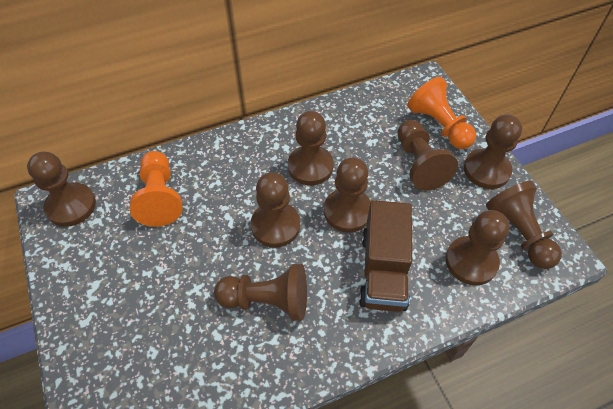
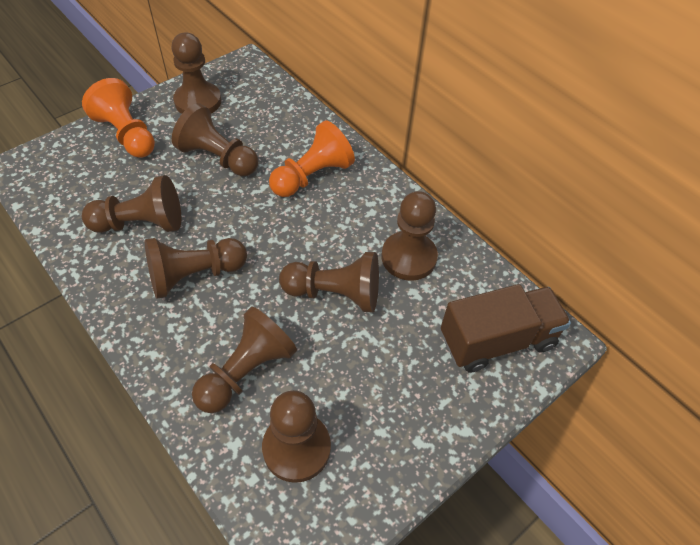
brown pawn: [27,152,96,227] [214,264,307,321] [251,172,300,247] [288,111,334,185] [324,157,371,233] [397,120,458,191] [446,210,510,285] [464,114,522,189] [486,181,562,269] = 9 -> [82,175,181,233] [145,238,247,298] [171,32,221,114] [172,103,258,176] [192,306,297,413] [262,390,331,483] [279,252,379,312] [382,191,438,281] = 8

